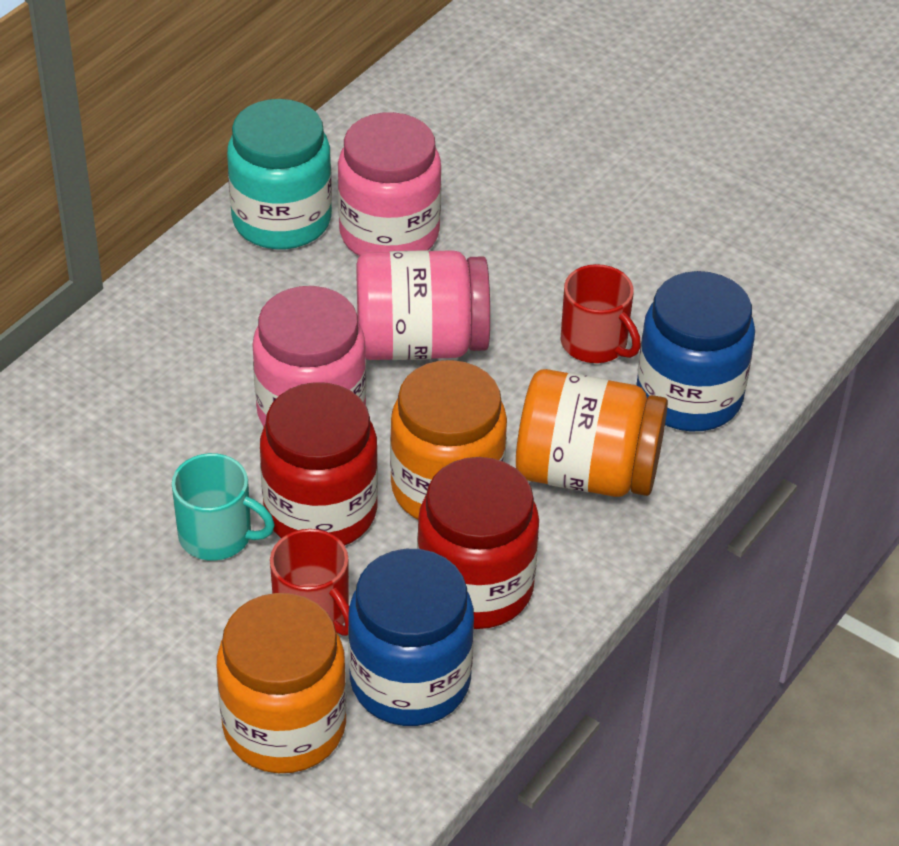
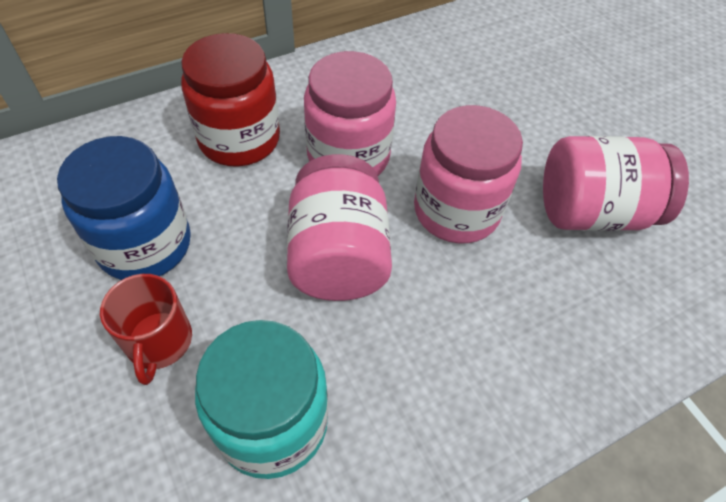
blue jar: [348,549,474,726] [636,271,755,431] = 2 -> [57,136,191,280] = 1
orange jar: [217,593,347,773] [390,360,507,519] [516,369,668,497] = 3 -> none = 0
pink jar: [252,286,366,427] [338,112,442,256] [356,250,490,360] = 3 -> [287,154,392,301] [304,51,396,176] [414,105,523,243] [543,136,689,231] = 4
red jar: [260,382,378,545] [417,457,539,629] = 2 -> [181,33,280,167] = 1
red mug: [270,529,349,636] [561,264,641,363] = 2 -> [100,274,192,385] = 1
turquoise mug: [172,453,275,561] = 1 -> none = 0

